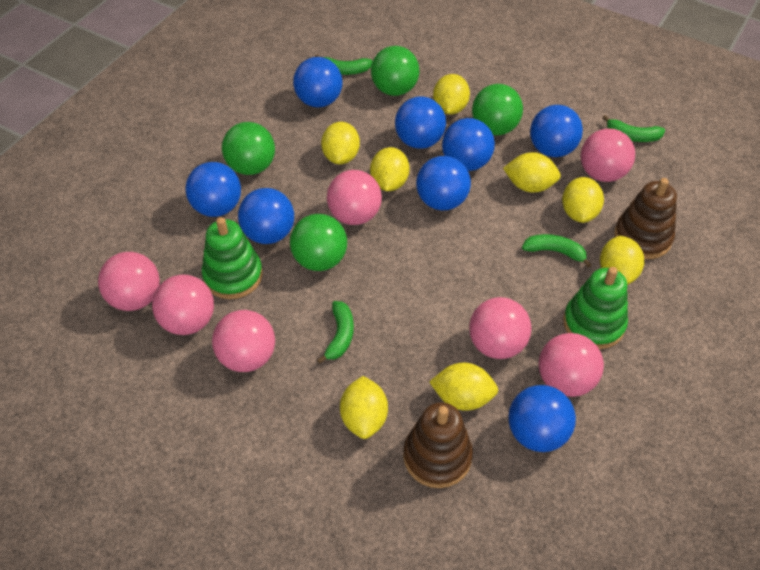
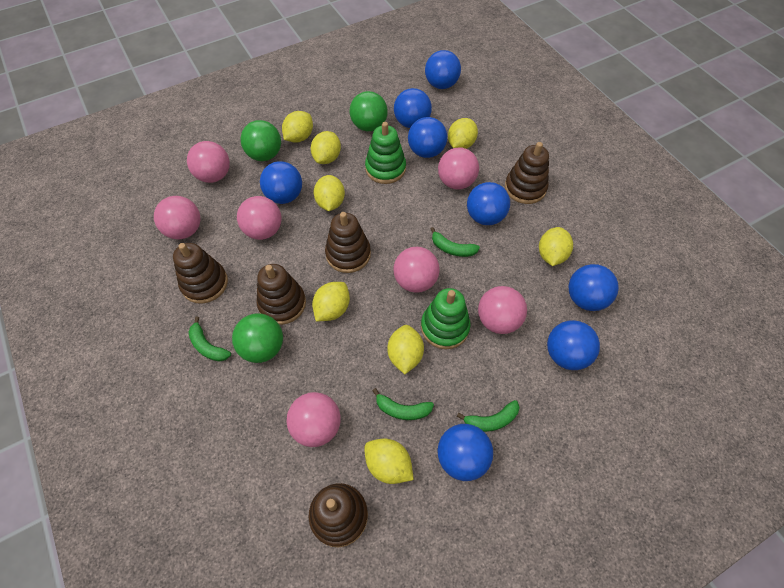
brown stacking toy: [403,402,473,488] [614,178,677,259] = 2 -> [173,243,228,304] [256,264,306,325] [309,483,368,547] [325,212,371,273] [505,142,549,204] = 5
green ball: [222,122,275,175] [290,214,347,271] [371,46,419,96] [472,84,523,135] = 4 -> [232,313,283,363] [241,120,281,161] [350,91,388,131] = 3

